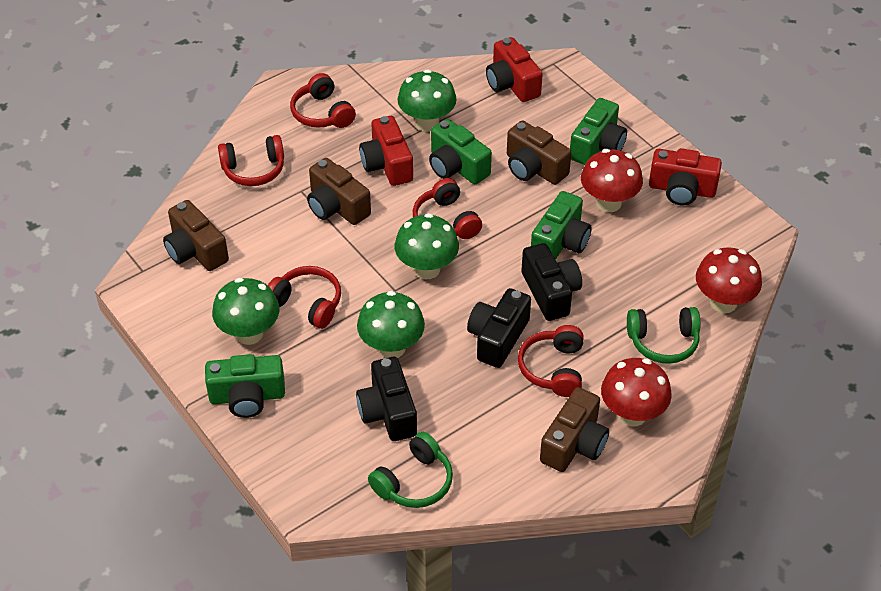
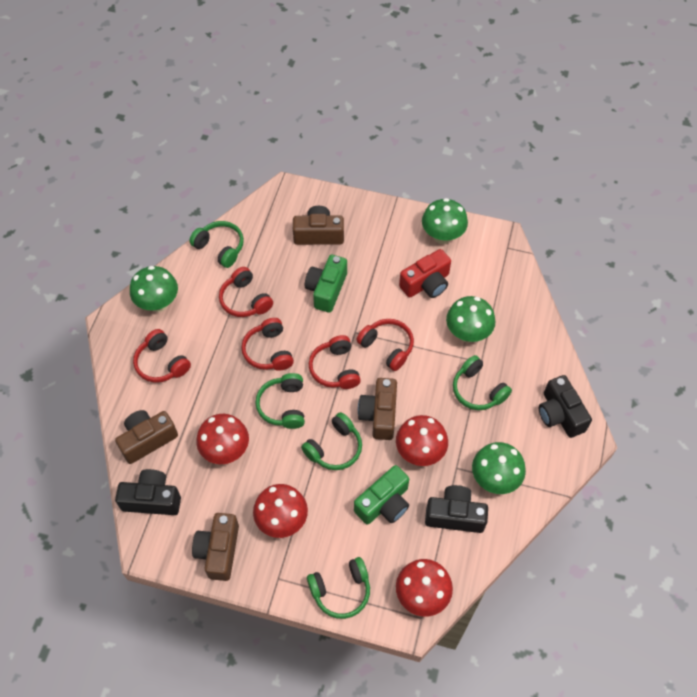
green camera: [205,354,285,418] [429,119,492,184] [531,191,592,260] [570,98,627,165] = 4 -> [305,255,347,313] [354,465,409,525] = 2
green headphones: [368,432,453,508] [627,307,700,364] = 2 -> [189,221,244,268] [255,373,305,429] [301,412,362,470] [307,557,370,619] [453,355,512,410] = 5
red camera: [359,116,413,186] [486,37,542,102] [649,148,722,206] = 3 -> [399,249,451,298] = 1
red mushroom: [581,149,643,212] [601,358,672,427] [696,247,762,313] = 3 -> [196,414,249,464] [253,484,308,538] [396,415,448,466] [396,559,453,617] = 4

